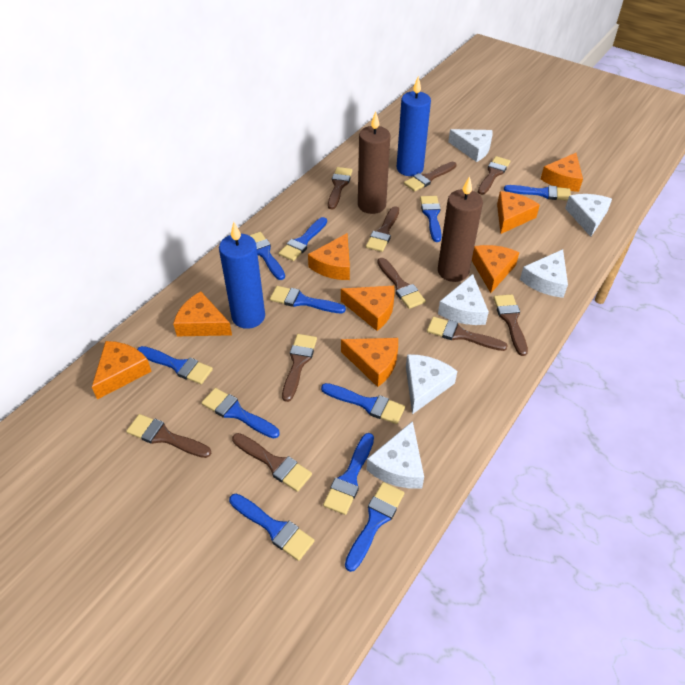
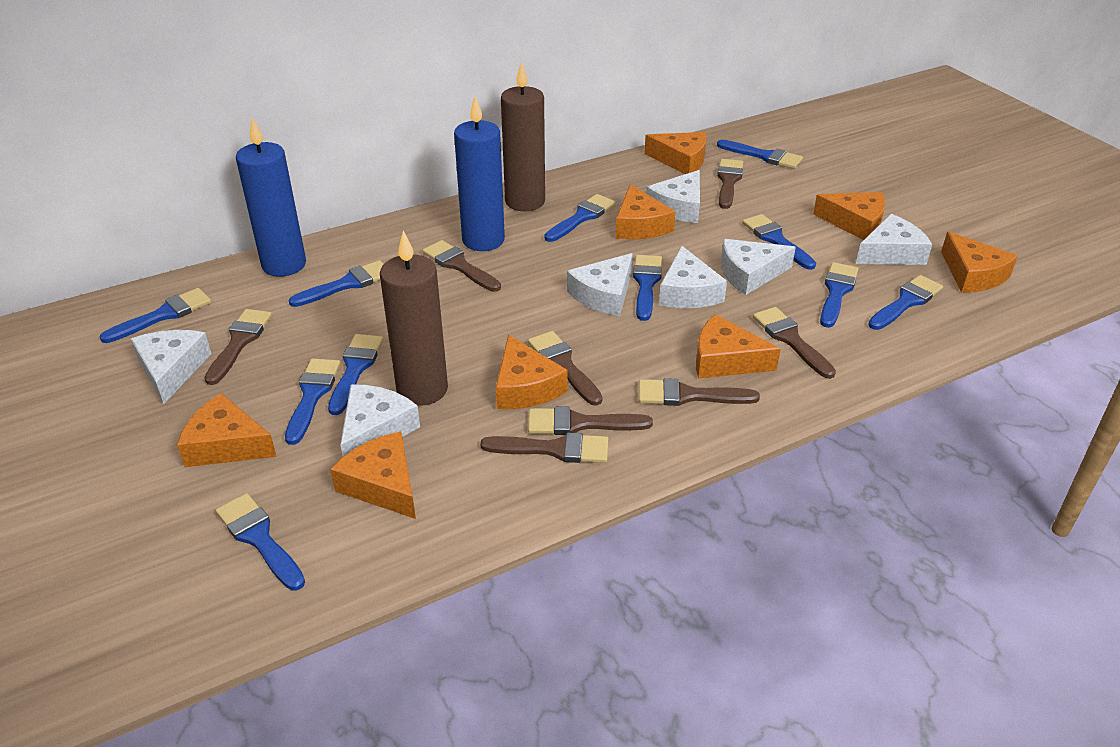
brown brush: [126,414,211,458] [232,433,312,492] [282,334,317,402] [328,167,353,210] [366,206,399,252] [377,258,426,309] [404,162,457,192] [427,317,508,351] [478,156,510,195] [493,294,528,356] = 10 -> [204,309,272,385] [423,240,501,292] [480,432,609,463] [528,331,603,406] [528,407,653,435] [639,378,760,406] [717,159,743,209] [753,307,836,379] = 8
white cheese: [367,421,424,489] [406,354,457,414] [438,274,489,325] [448,129,493,162] [520,249,568,298] [565,194,612,237] = 6 -> [131,330,212,404] [340,384,420,457] [567,253,633,316] [646,170,700,223] [659,246,727,308] [721,239,796,295] [856,214,932,265] = 7

